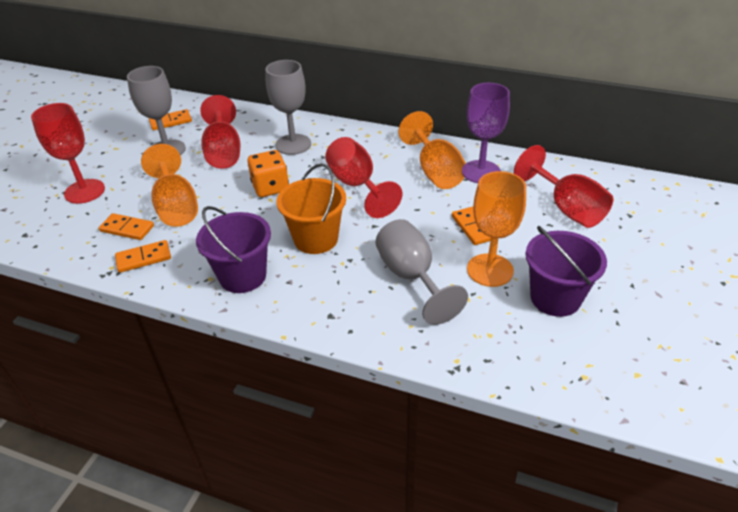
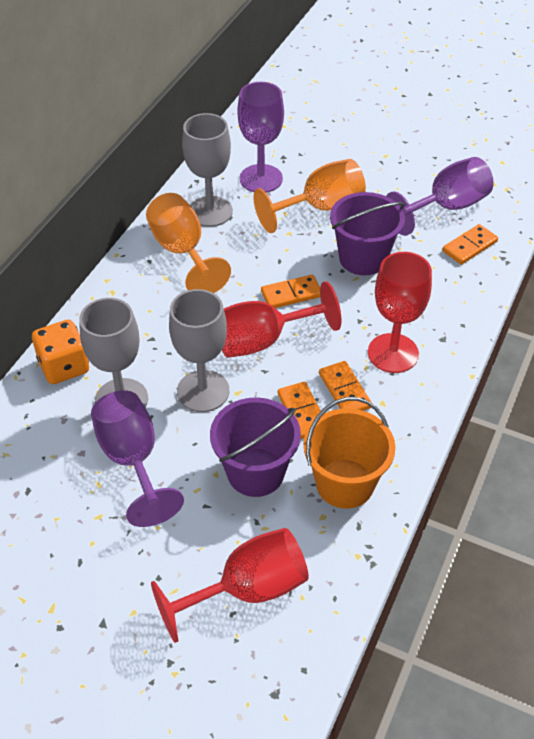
orange goblet: [141,144,198,227] [398,111,467,189] [467,171,526,287] = 3 -> [146,193,231,293] [253,159,366,233] = 2
purple goblet: [465,83,510,183] = 1 -> [91,390,184,527] [237,82,284,193] [386,157,494,236] = 3
red goblet: [31,103,105,204] [200,95,241,169] [325,137,402,218] [514,145,613,228] = 4 -> [151,528,309,643] [222,281,341,358] [368,252,432,373] = 3

